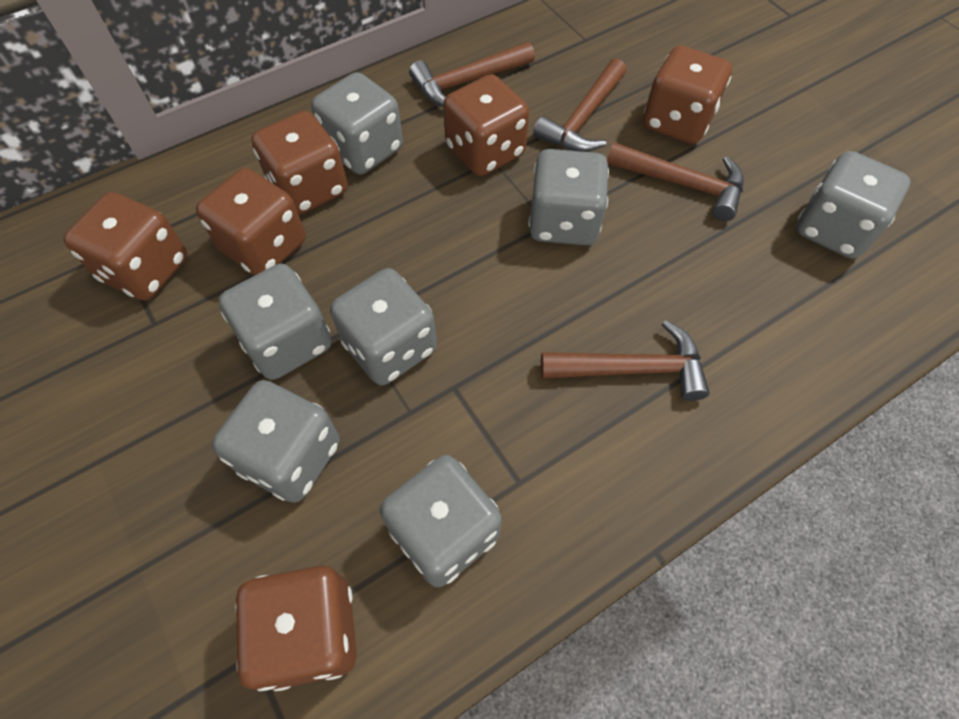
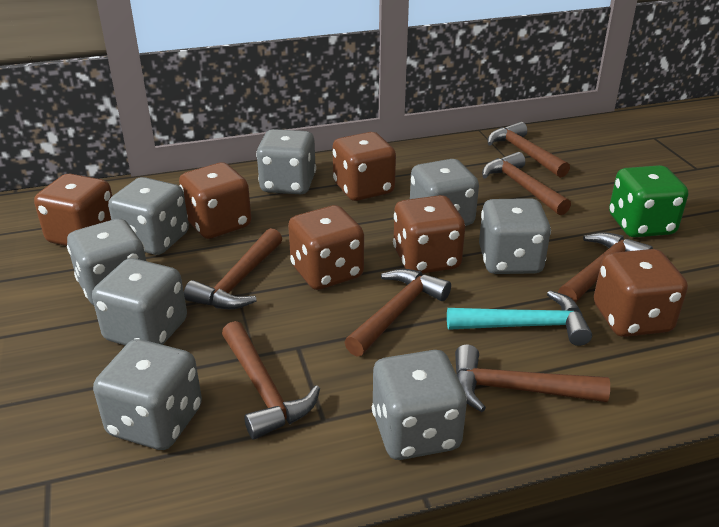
brown hammer: [409,42,535,107] [533,58,626,152] [541,320,710,401] [607,142,744,221] = 4 -> [184,228,282,309] [222,321,320,440] [344,269,451,357] [455,345,610,412] [482,152,571,215] [488,122,570,178] [558,232,653,303] = 7
green dice: none = 0 -> [609,165,688,237] = 1
grey dice: [212,380,340,503] [218,264,332,380] [311,72,403,175] [330,268,437,385] [380,455,502,587] [528,149,609,246] [796,151,910,259] = 7 -> [67,219,146,305] [92,258,187,346] [93,339,202,450] [108,177,189,255] [256,129,316,194] [372,350,467,460] [410,159,479,226] [479,198,551,274] = 8
turquoise hammer: none = 0 -> [447,291,592,346] = 1

